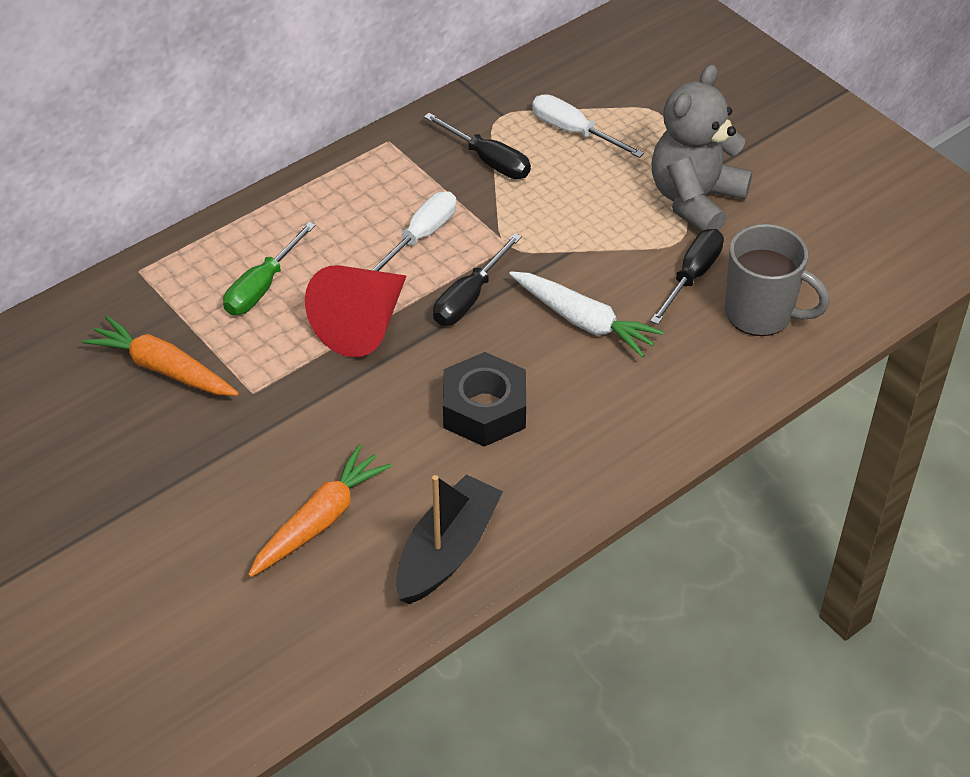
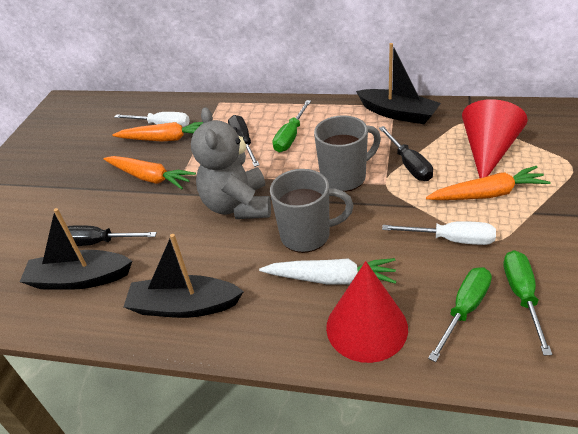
black boat: [396,474,503,604] = 1 -> [20,208,132,290] [124,234,244,318] [356,43,441,124] = 3
black nut: [443,352,526,447] = 1 -> none = 0
green screwdriver: [223,222,316,315] = 1 -> [273,100,311,152] [428,267,492,362] [503,250,552,355] = 3
grey mug: [725,224,830,336] = 1 -> [270,169,354,253] [314,115,381,192] = 2
orange carrot: [83,316,239,396] [248,445,392,577] = 2 -> [104,156,196,189] [112,122,203,142] [426,166,551,200] = 3
red cone: [305,265,406,357] = 1 -> [326,261,408,363] [462,99,528,178] = 2

